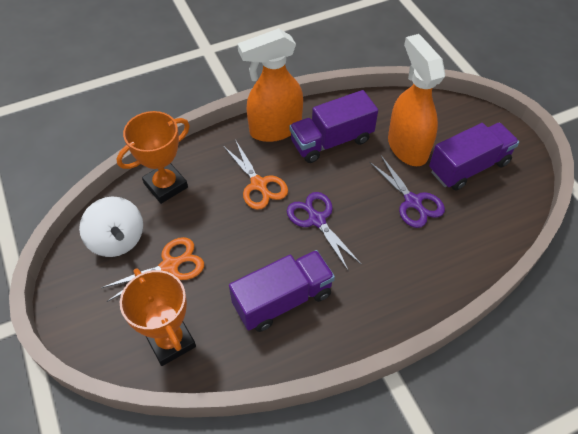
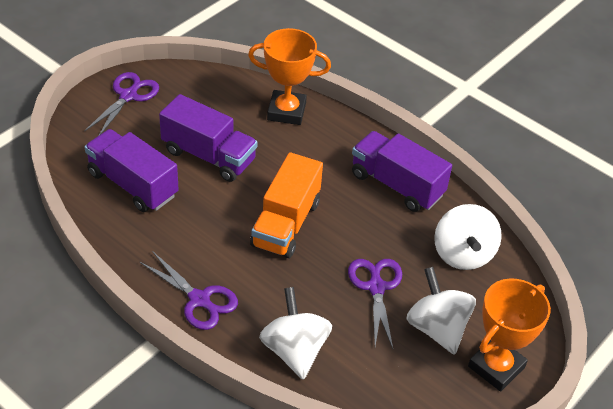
orange scissors: [101,237,204,302] [223,141,288,210] = 2 -> none = 0
orange spray bottle: [238,28,303,142] [388,34,445,166] = 2 -> none = 0
orange truck: none = 0 -> [250,152,323,258] = 1
purple scissors: [287,192,362,270] [369,156,445,228] = 2 -> [84,72,159,135] [139,251,238,330] [348,259,402,349] = 3
white spinning top: [79,197,143,257] = 1 -> [259,287,332,380] [406,267,476,355] [434,204,502,270] = 3

